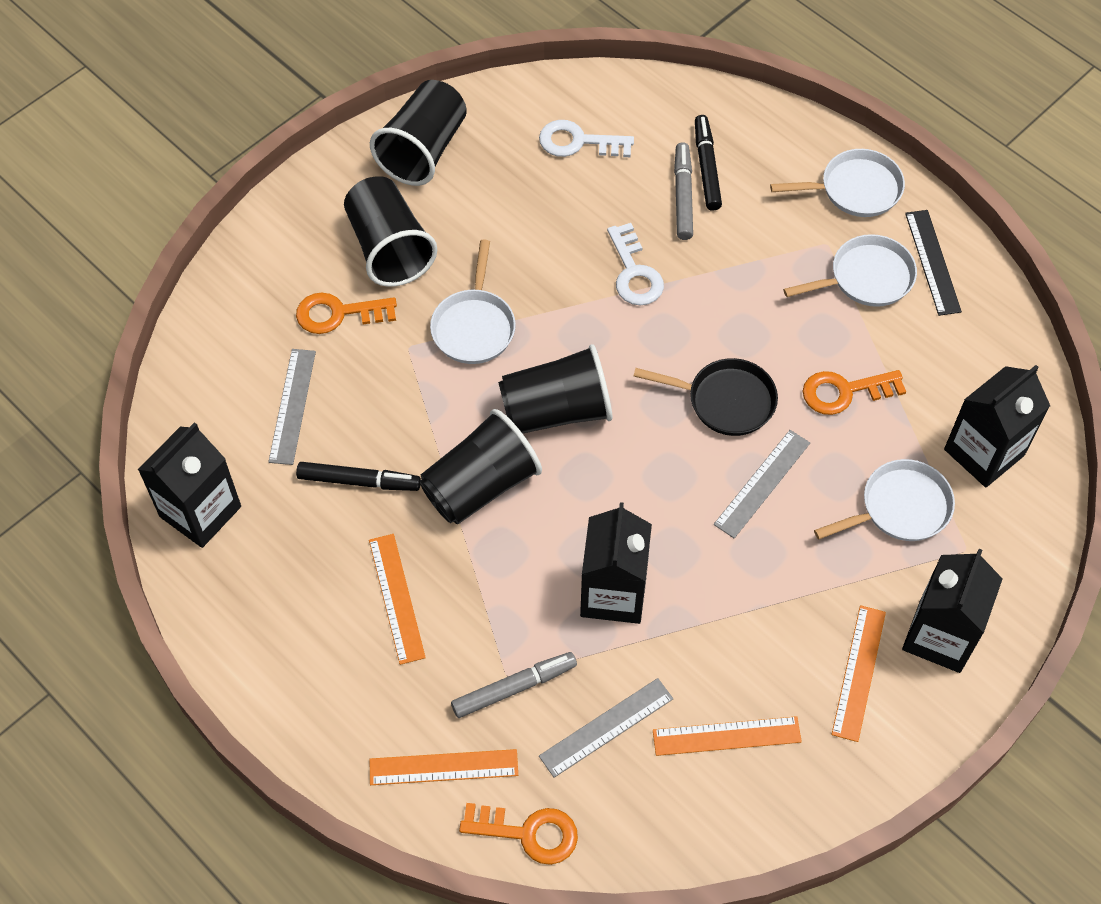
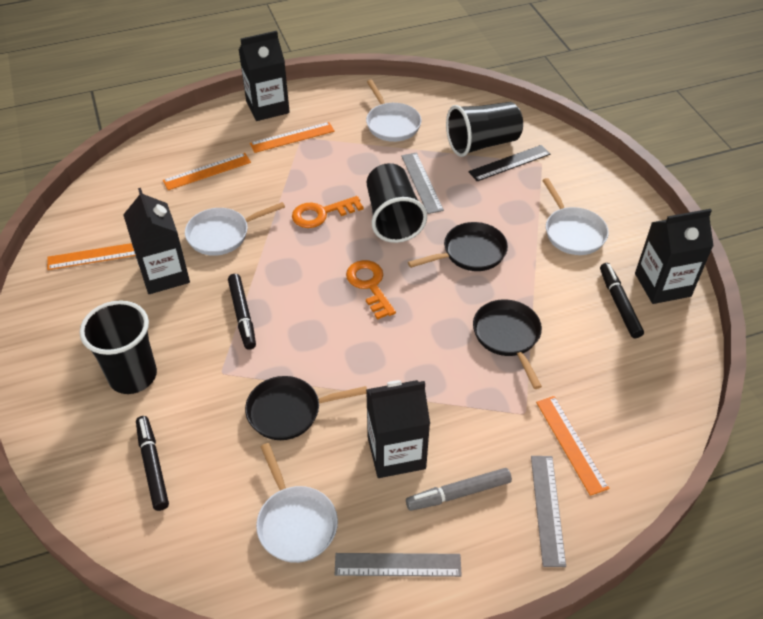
black cup: [344,176,437,287] [370,80,467,186] [420,409,542,524] [498,344,613,434] = 4 -> [80,300,157,394] [367,163,427,243] [446,102,523,157] = 3
black marker: [296,462,421,491] [695,115,722,211] = 2 -> [136,416,169,511] [228,274,256,350] [600,263,644,338] = 3
black pan: [634,358,778,436] = 1 -> [245,376,367,440] [408,222,508,271] [473,299,542,389] = 3
grey marker: [451,652,577,718] [674,142,693,240] = 2 -> [406,468,512,511] = 1
orange key: [296,292,397,334] [459,803,578,865] [803,370,906,415] = 3 -> [292,196,364,228] [346,260,396,320] = 2
white key: [539,120,634,157] [607,223,664,305] = 2 -> none = 0

